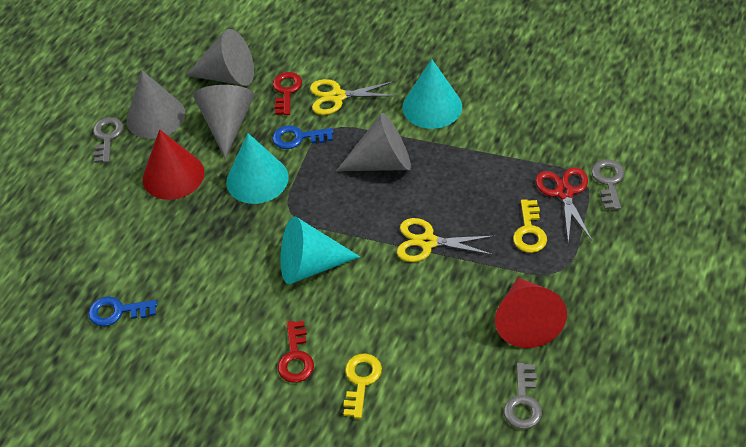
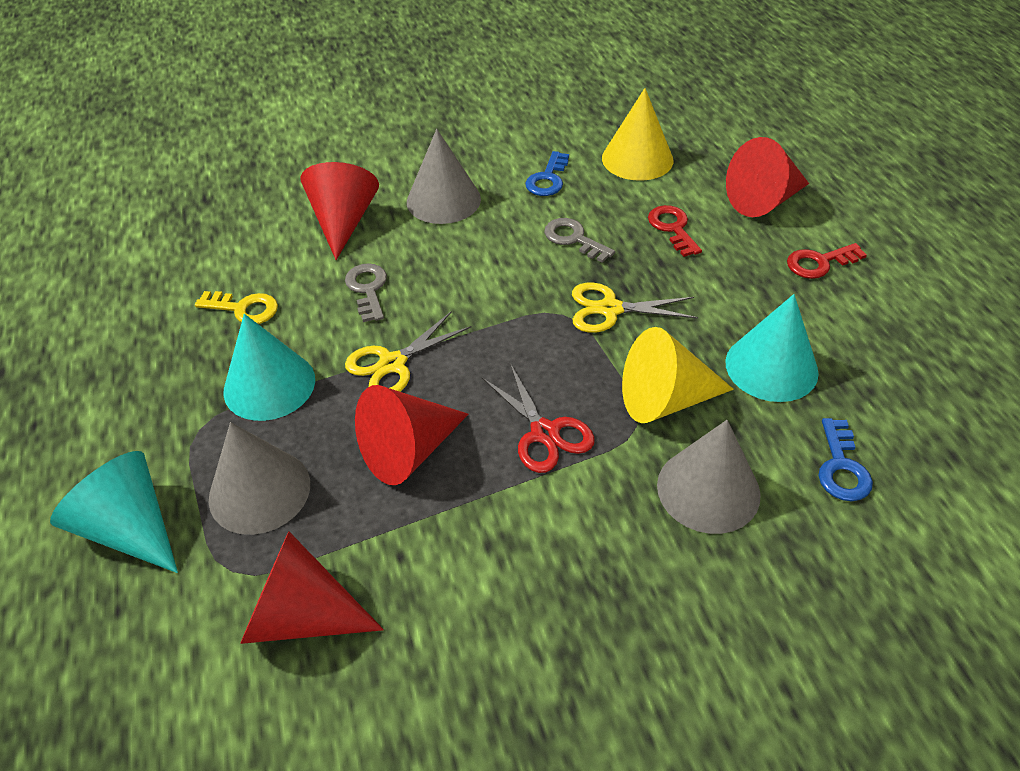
grey cone: [126,70,185,139] [185,29,254,86] [193,85,254,159] [336,113,411,171] = 4 -> [209,422,310,535] [407,129,481,224] [657,420,761,534] = 3
grey key: [93,117,123,163] [504,363,542,429] [591,159,624,210] = 3 -> [345,263,387,322] [544,218,615,263] = 2
red cone: [143,129,204,200] [495,278,567,348] = 2 -> [240,532,384,644] [300,162,379,260] [355,385,469,485] [726,137,809,217] = 4
yellow cone: none = 0 -> [602,88,673,181] [622,327,734,423] = 2
yellow key: [344,353,382,419] [513,199,547,253] = 2 -> [195,291,278,324] = 1

